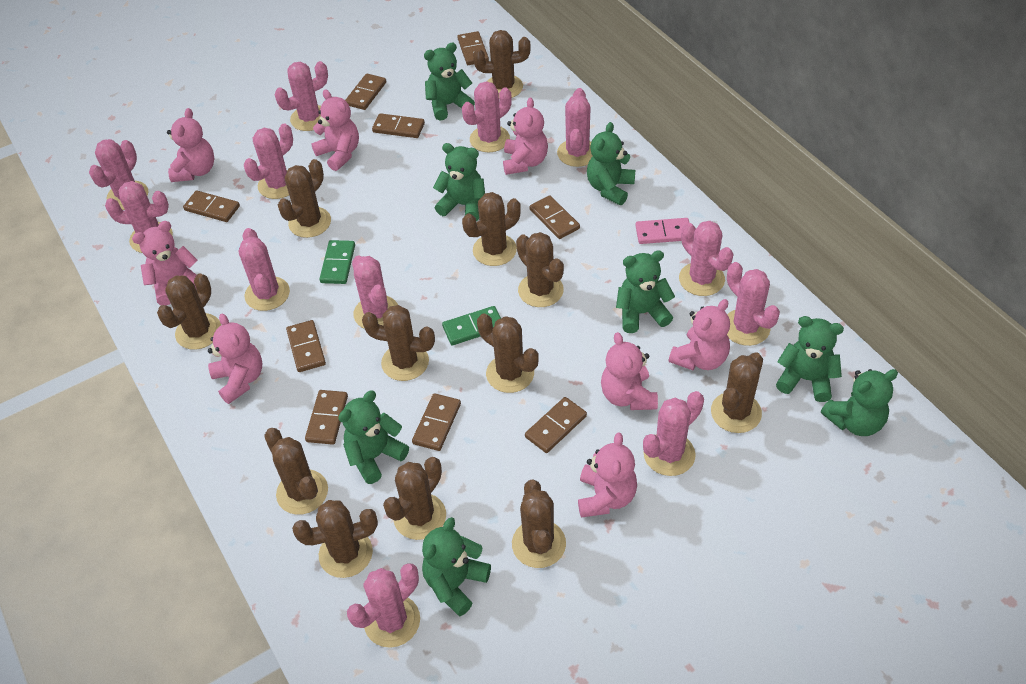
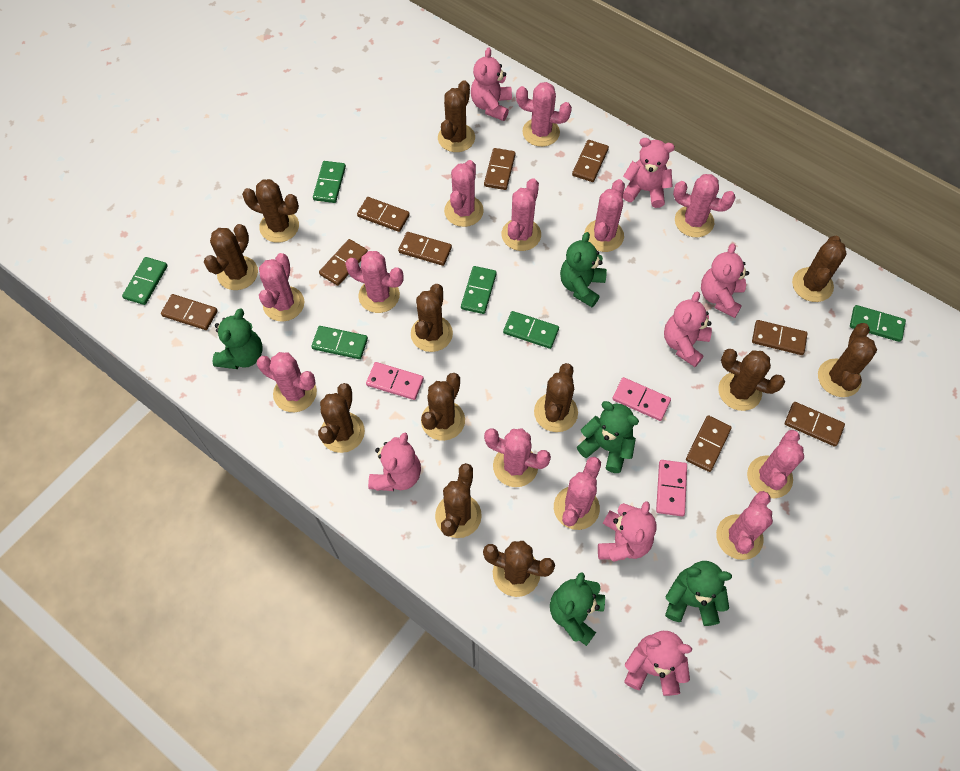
green domino: [320,240,355,284] [442,306,501,345] = 2 -> [122,257,168,305] [311,326,368,359] [313,161,346,203] [461,266,497,314] [503,311,559,349] [850,305,906,342] = 6
green teddy bear: [338,390,409,484] [422,517,491,616] [424,43,475,121] [433,143,485,221] [587,122,635,205] [616,250,675,333] [776,316,844,402] [821,369,898,436] = 8 -> [213,308,263,369] [550,572,605,646] [560,232,607,307] [577,401,639,473] [665,561,732,626] = 5
pink domino: [635,218,689,244] = 1 -> [366,362,424,400] [612,377,671,421] [656,460,687,516] = 3
pink teddy bear: [132,221,198,305] [167,108,214,182] [208,314,262,404] [311,90,359,171] [503,98,548,175] [578,433,637,518] [601,332,658,410] [669,299,730,370] = 8 -> [368,432,421,491] [471,47,512,121] [598,501,657,562] [623,138,675,208] [624,631,692,696] [664,292,712,367] [701,243,749,318] = 7

